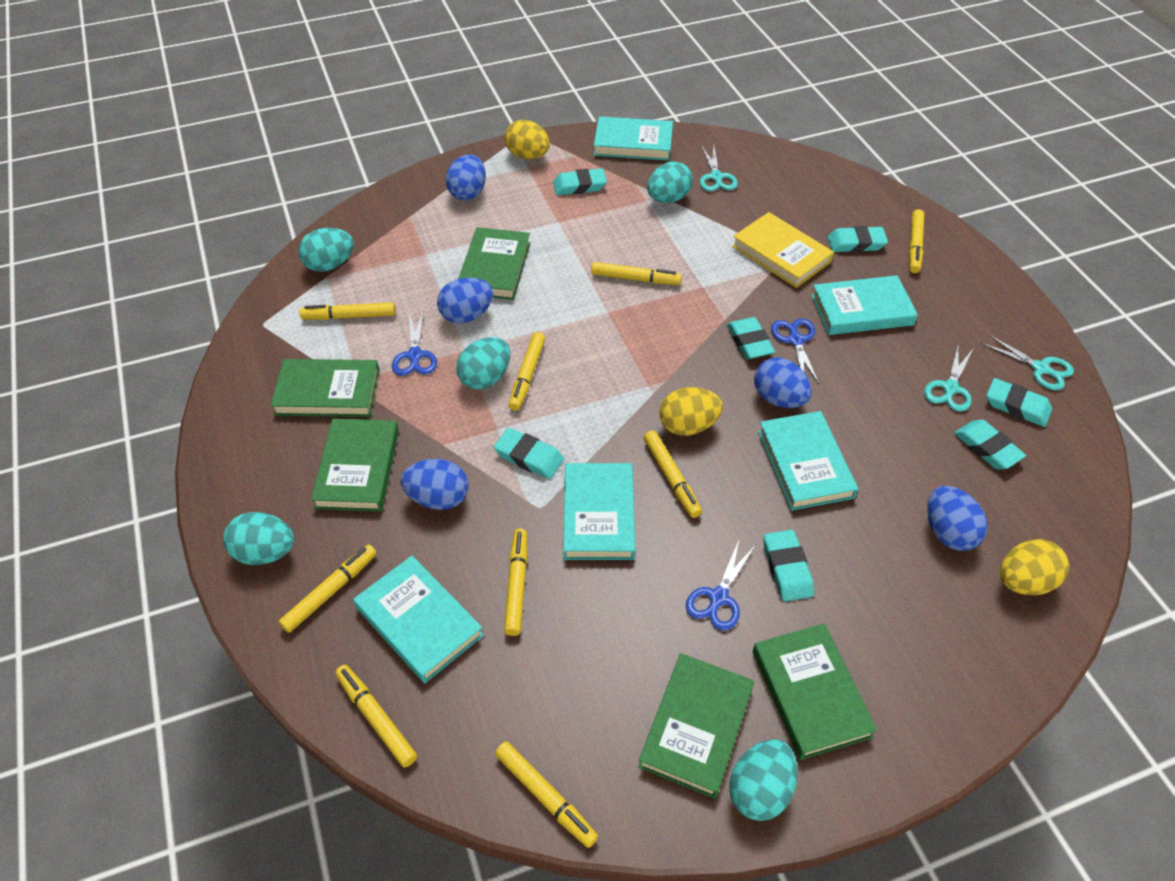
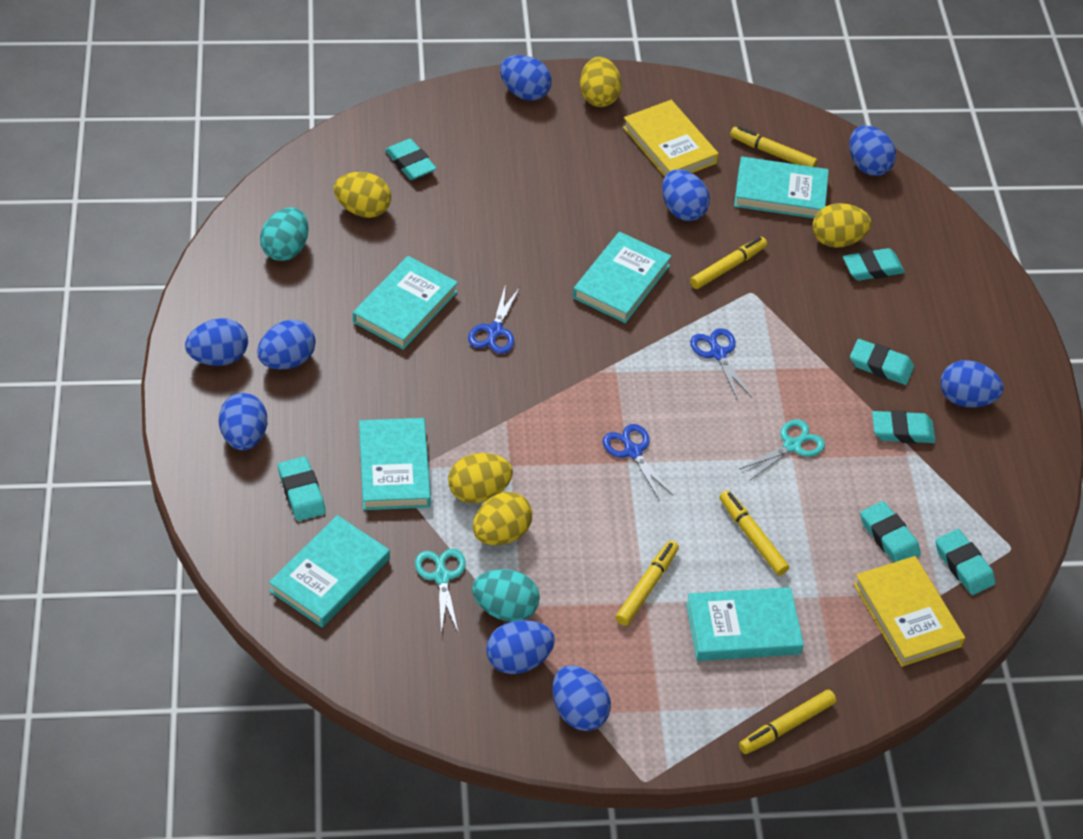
blue egg: [401,459,469,510] [437,278,494,323] [445,154,486,201] [754,358,812,408] [927,486,988,551] = 5 -> [185,318,248,366] [219,393,267,450] [257,320,316,369] [486,620,555,674] [500,55,552,100] [552,665,611,731] [662,169,710,221] [850,125,896,176] [940,360,1003,407] = 9
green book: [270,359,380,417] [311,419,399,512] [458,227,530,300] [638,653,754,799] [753,624,878,760] = 5 -> none = 0
turquoise book: [353,556,484,683] [563,463,635,560] [594,116,673,161] [758,411,858,511] [811,275,918,335] = 5 -> [269,515,390,627] [353,256,458,350] [359,418,431,510] [573,232,671,323] [686,587,804,661] [734,156,829,218] = 6
turquoise egg: [223,512,294,565] [298,228,354,272] [456,337,510,389] [647,161,693,203] [729,739,798,821] = 5 -> [260,207,309,261] [472,569,540,622] = 2
turquoise scissors: [700,147,738,191] [924,347,973,412] [980,334,1074,390] = 3 -> [415,549,466,634] [740,419,825,481] = 2
yellow book: [732,212,834,288] = 1 -> [623,100,719,177] [853,556,965,667] = 2
yellow egg: [505,120,550,159] [659,387,723,436] [1000,539,1069,595] = 3 -> [333,172,391,218] [448,453,513,503] [473,492,532,545] [580,57,622,107] [812,203,871,248] = 5
yellow marker: [278,544,377,633] [300,302,396,320] [335,665,417,768] [495,741,598,848] [504,528,527,636] [509,332,545,411] [591,262,682,285] [644,431,702,518] [909,209,924,273] = 9 -> [616,541,679,626] [690,237,767,289] [719,490,789,575] [730,126,817,167] [739,690,836,754] = 5

